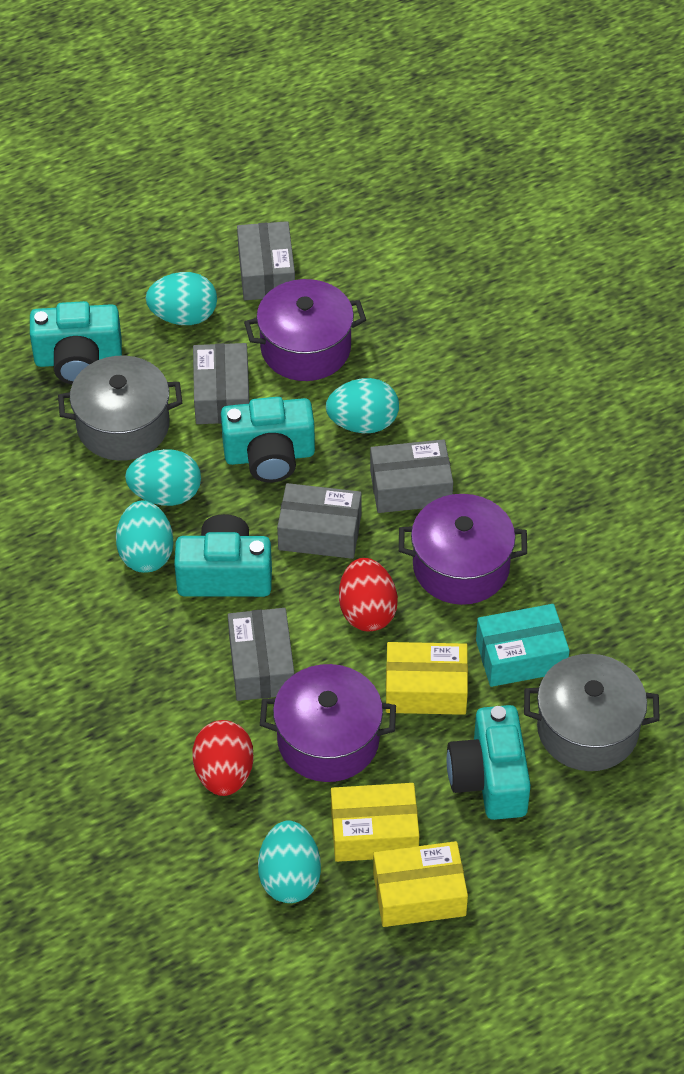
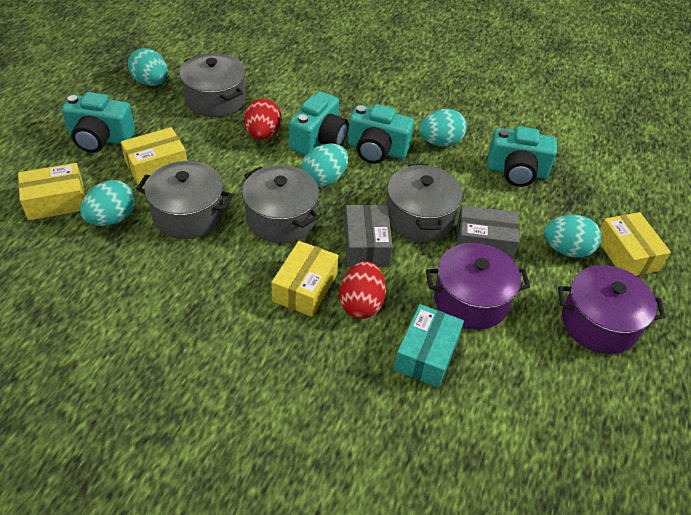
grey box: [193,343,249,424] [228,608,294,701] [237,221,295,300] [277,483,362,559] [370,439,453,513] = 5 -> [344,205,393,267] [456,205,519,260] = 2
grey pot: [58,355,182,461] [524,654,660,771] = 2 -> [136,161,233,239] [179,53,246,117] [242,165,319,243] [387,164,463,242] = 4
purple pot: [244,279,366,381] [260,664,396,782] [399,494,527,605] = 3 -> [426,243,530,330] [558,265,665,354] = 2
yellow box: [331,783,419,862] [373,841,468,927] [386,642,468,715] = 3 -> [18,163,85,221] [121,127,187,185] [271,241,339,317] [600,212,671,276] = 4

